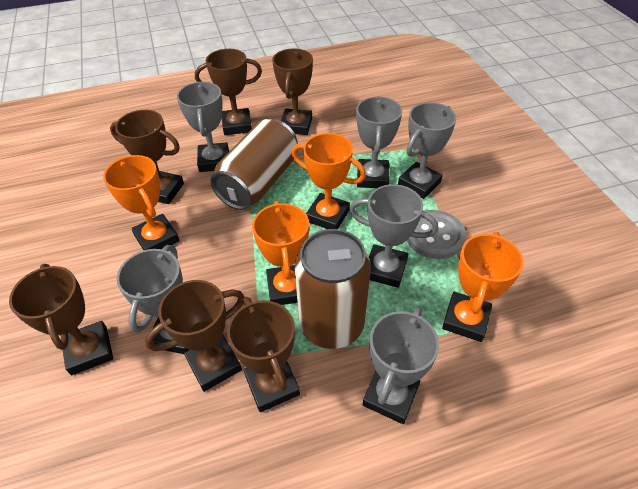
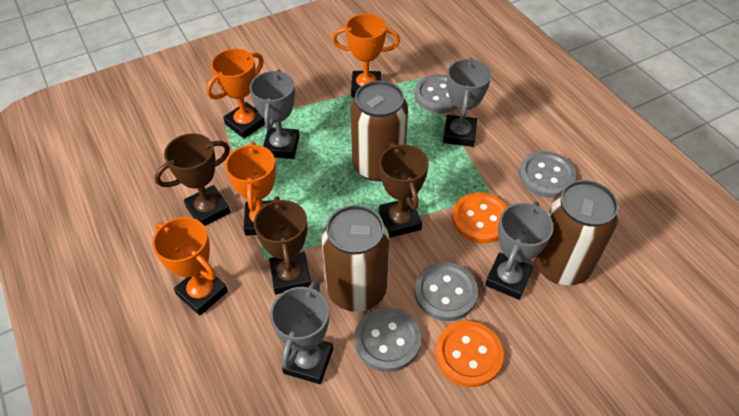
brown can: [210,119,298,210] [295,229,371,349] = 2 -> [322,205,389,312] [351,81,408,181] [534,180,619,285] = 3
brown trophy: [9,264,113,375] [110,110,184,204] [145,280,244,392] [195,49,262,135] [227,297,300,412] [272,49,313,135] = 6 -> [155,133,231,226] [254,196,311,294] [379,142,429,238] = 3
grey button: [407,210,466,259] = 1 -> [355,307,421,372] [414,262,478,321] [415,75,457,113] [519,151,576,198] = 4
grey trophy: [116,245,188,354] [177,82,229,172] [350,184,438,288] [356,96,402,188] [363,307,439,424] [398,102,456,199] = 6 -> [249,70,299,159] [270,280,333,384] [443,58,491,147] [485,201,553,300] = 4
orange button: none = 0 -> [435,321,504,387] [452,192,508,243] = 2

